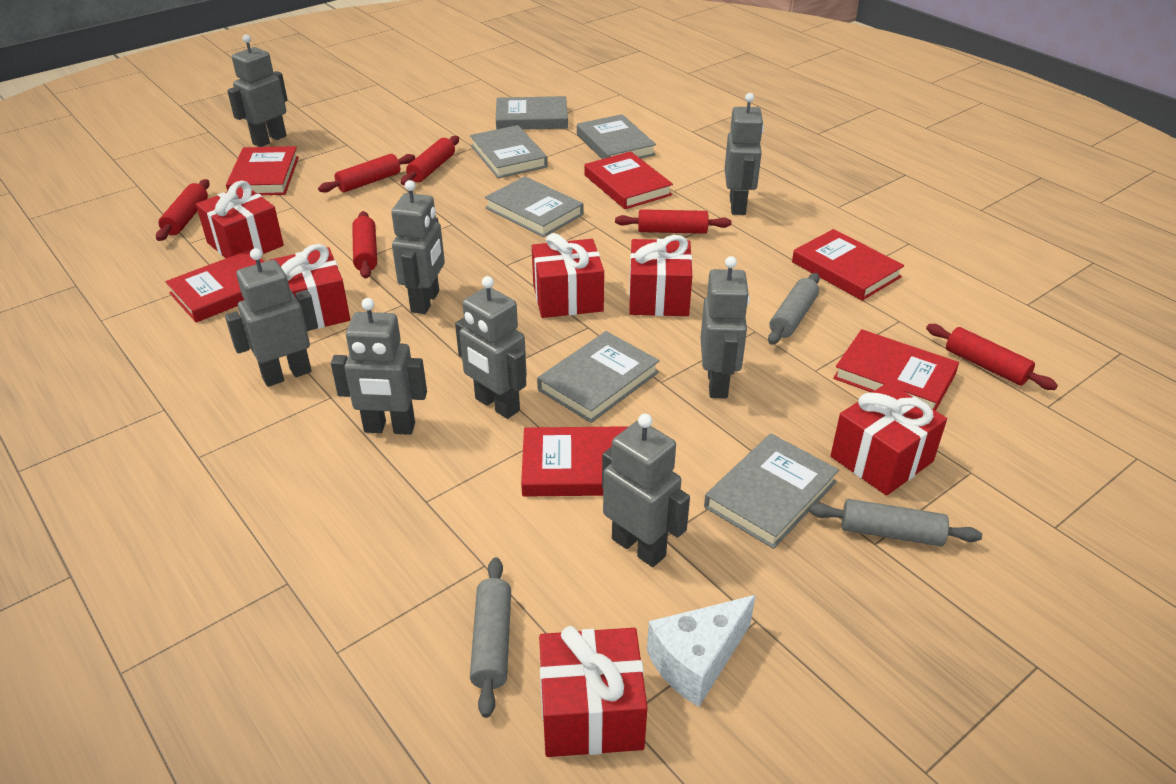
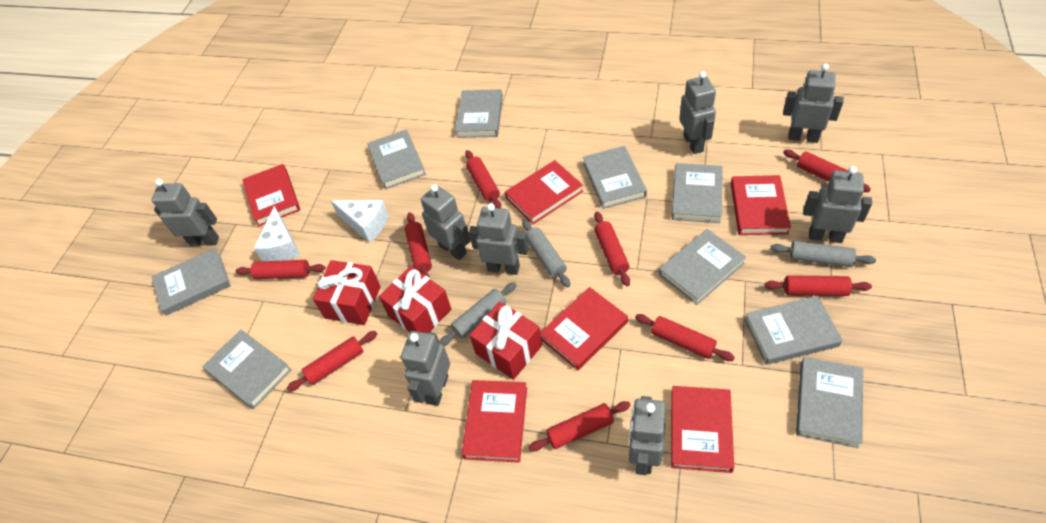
grey book: [470,125,548,178] [485,176,583,237] [496,96,568,130] [537,331,660,423] [577,114,656,159] [704,434,839,549] = 6 -> [152,248,231,316] [202,330,292,409] [367,129,426,189] [455,89,503,138] [583,146,647,209] [659,229,746,305] [671,163,723,223] [744,296,843,365] [796,357,863,448] = 9
red gift: [196,181,284,258] [269,244,350,329] [532,233,604,318] [539,626,647,757] [629,235,692,316] [831,382,947,496] = 6 -> [313,260,381,325] [379,266,452,333] [470,302,542,380] = 3
red rolling pin: [156,179,210,241] [318,154,415,193] [352,211,377,279] [401,136,459,185] [615,209,731,234] [926,324,1058,390] = 6 -> [236,260,325,279] [287,331,377,391] [405,212,432,278] [465,150,501,208] [528,401,631,451] [594,212,630,286] [635,314,735,361] [764,275,872,296] [783,149,871,192] = 9
white cheese: [647,595,756,707] = 1 -> [253,206,300,261] [331,200,388,243] = 2

